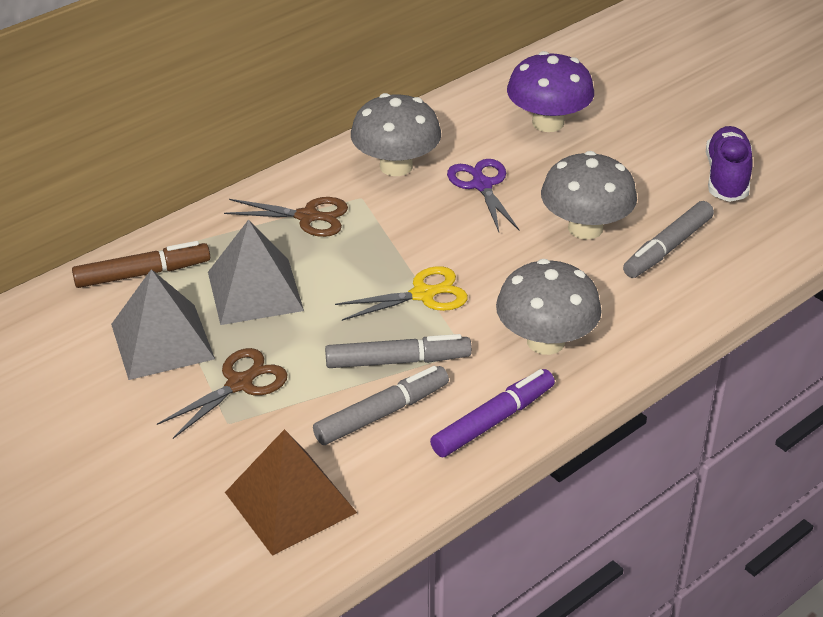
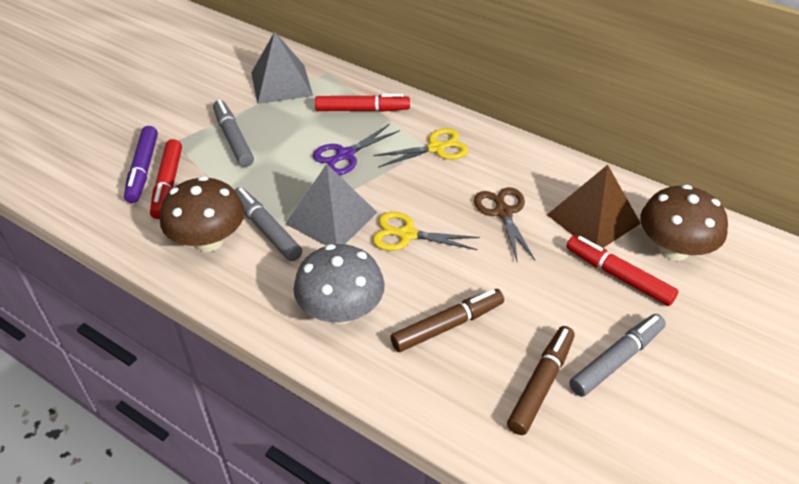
brown marker: [72,241,210,288] = 1 -> [390,289,504,352] [507,326,575,435] = 2
brown mushroom: none = 0 -> [160,176,245,252] [641,185,728,261] = 2
brown scissors: [157,348,288,439] [224,197,348,237] = 2 -> [474,187,535,263] = 1
grey mushroom: [351,93,441,176] [496,259,602,355] [541,151,637,240] = 3 -> [294,244,385,324] = 1
purple mushroom: [507,51,594,132] = 1 -> none = 0
purple shoe: [706,126,753,202] = 1 -> none = 0
red marker: none = 0 -> [150,139,182,219] [315,94,410,112] [566,236,678,306] = 3
yellow scissors: [335,266,468,321] = 1 -> [372,212,480,251] [373,128,469,167] = 2

